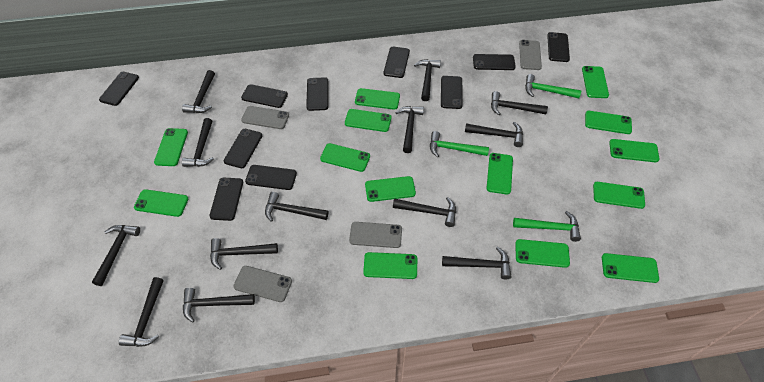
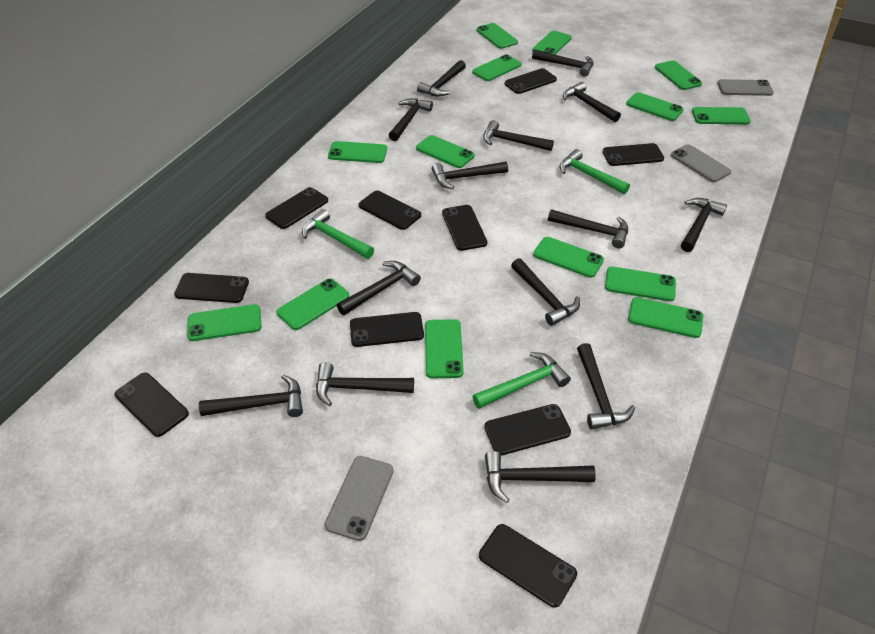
black hammer: [92,225,140,286] [119,277,164,347] [182,70,215,113] [182,118,214,167] [183,288,255,323] [210,238,278,270] [265,192,328,222] [393,197,456,227] [395,106,424,153] [414,59,441,101] [442,247,511,280] [465,122,523,147] [491,91,548,115] = 13 -> [199,375,303,417] [316,362,414,406] [337,261,421,315] [389,98,433,141] [417,60,466,96] [432,161,508,189] [483,120,554,151] [485,451,596,503] [511,258,580,326] [532,49,594,77] [548,209,628,249] [563,82,621,122] [577,343,635,430] [681,198,727,252] = 14
grey phone: [234,266,292,302] [241,106,289,129] [349,222,402,248] [519,40,542,70] = 4 -> [325,456,394,541] [671,144,731,182] [717,79,774,96] = 3

